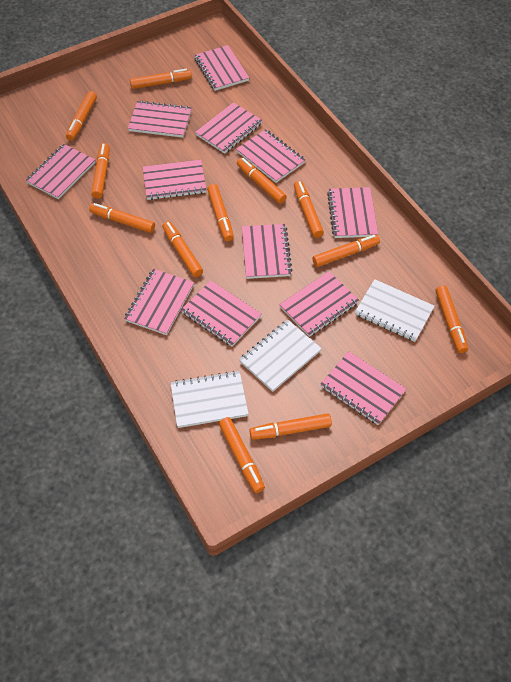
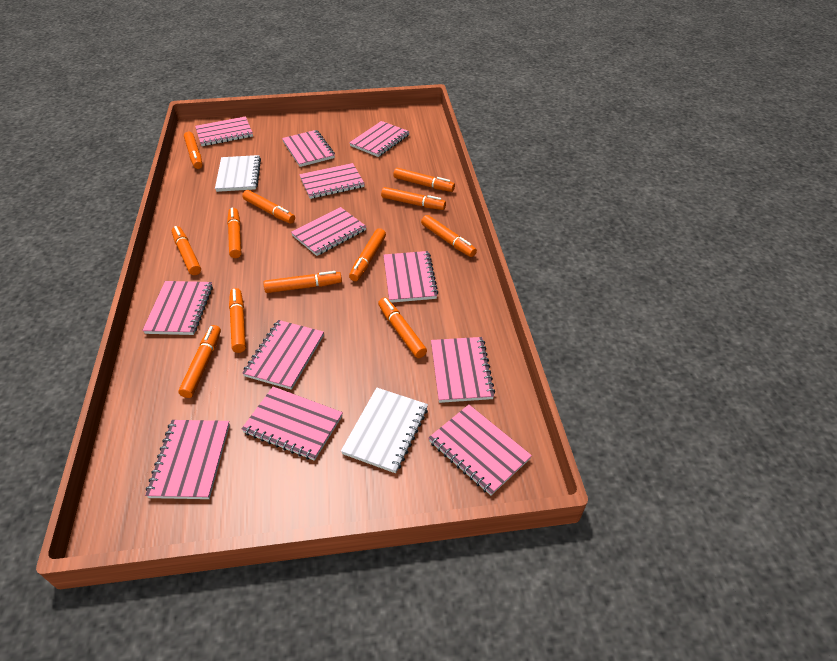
white notebook: [171,371,248,428] [239,320,322,392] [355,279,435,342] = 3 -> [215,155,261,192] [341,388,428,473] = 2

